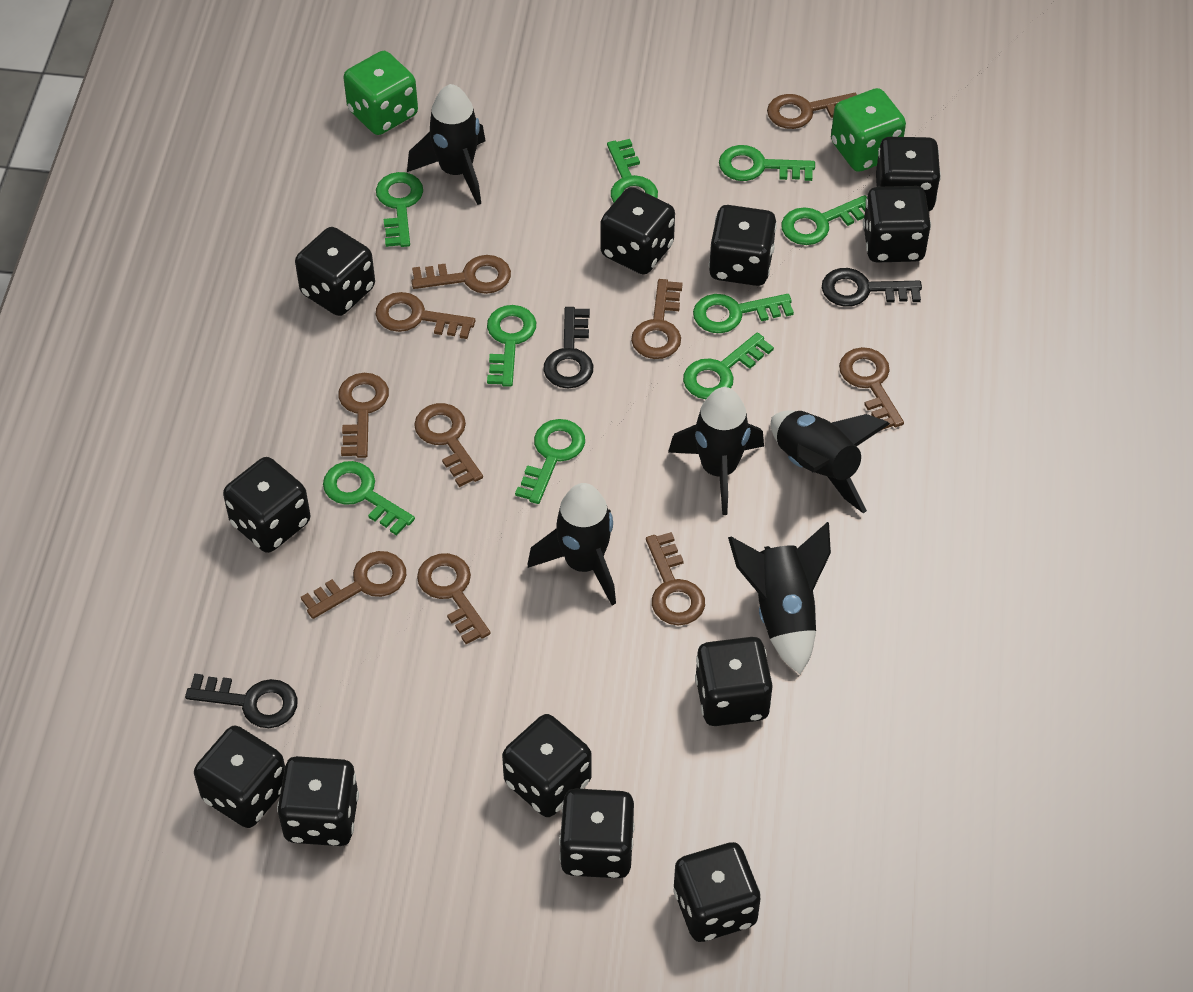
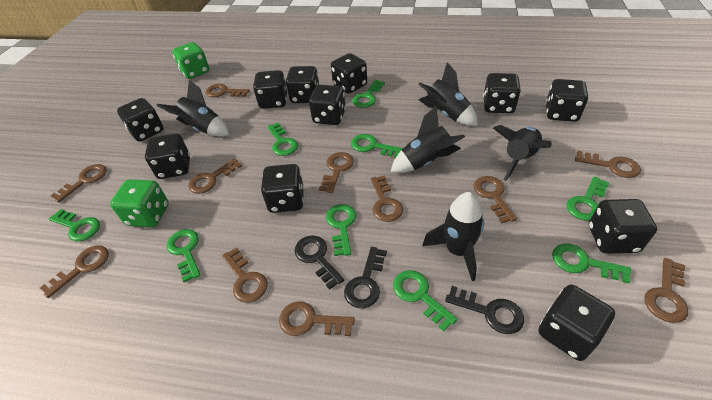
black dice: [194,725,285,828] [223,457,310,553] [277,756,359,846] [295,227,375,316] [502,714,592,817] [559,789,635,878] [600,187,675,275] [673,842,761,942] [695,637,773,726] [709,205,777,286] [863,186,931,263] [876,137,941,211] = 12 -> [117,98,164,142] [145,133,190,179] [253,70,287,109] [261,164,304,213] [286,66,319,103] [309,85,346,125] [331,53,367,94] [483,73,521,114] [539,285,615,361] [546,79,588,122] [589,199,657,254] = 11
brown key: [301,551,406,619] [338,373,389,458] [376,292,475,339] [411,255,511,294] [414,403,483,487] [417,553,491,644] [631,279,683,359] [646,532,705,626] [767,93,857,129] [839,347,904,430] = 10 -> [40,245,109,298] [51,164,107,202] [188,158,242,194] [205,84,250,97] [222,247,268,303] [279,301,355,336] [319,152,354,193] [371,175,403,222] [473,176,517,223] [575,151,641,178] [644,258,688,323] = 11

